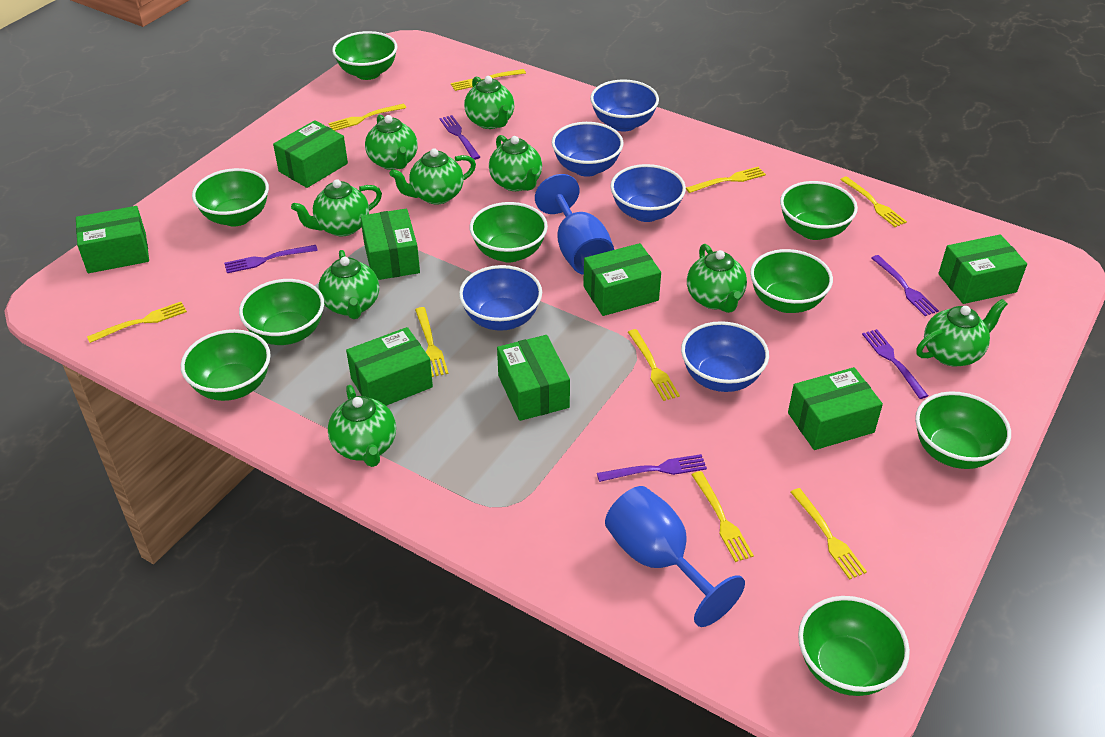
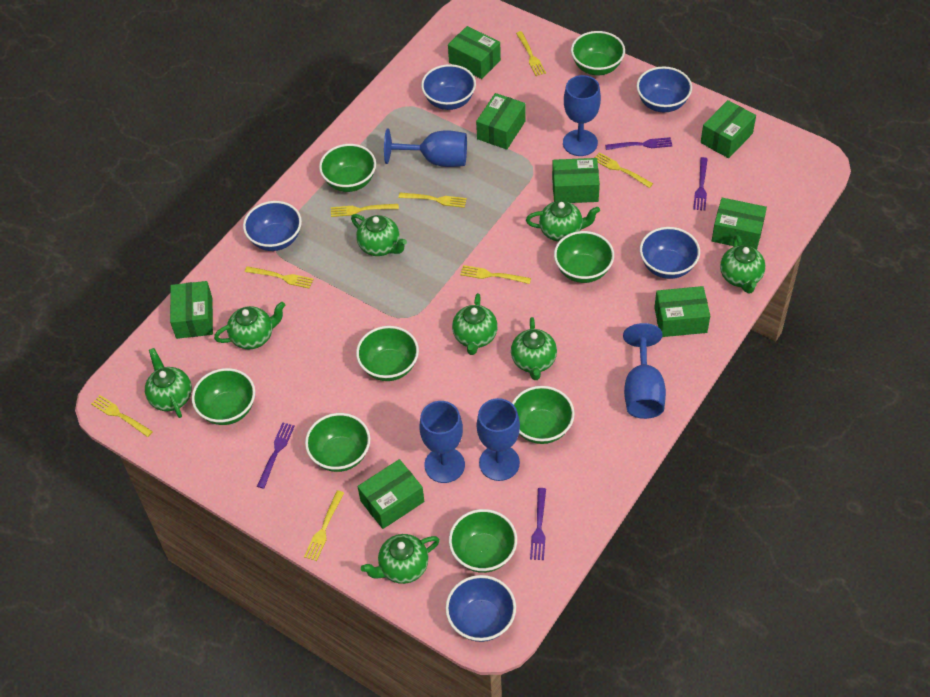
blue goblet: [535,174,614,275] [605,486,745,627] = 2 -> [384,128,467,167] [419,401,465,483] [477,398,520,481] [563,75,601,156] [623,323,666,419] = 5
green bowl: [181,329,271,401] [192,168,269,226] [239,279,324,345] [332,31,397,80] [469,202,548,263] [750,249,833,313] [780,181,858,240] [798,596,910,696] [915,391,1011,469] = 9 -> [192,368,255,425] [305,413,370,472] [319,144,376,192] [356,326,419,381] [449,509,517,573] [512,386,575,444] [554,231,614,283] [571,31,625,75] = 8
green teapot: [291,179,382,236] [319,250,379,319] [328,385,396,467] [365,114,418,170] [390,148,476,205] [464,76,514,129] [489,135,542,191] [687,244,747,313] [916,299,1008,367] = 9 -> [145,348,192,418] [214,302,285,349] [351,214,407,256] [361,534,440,584] [452,293,498,355] [511,317,557,380] [526,201,600,242] [720,235,766,294] = 8
purple fork: [224,245,318,273] [439,115,480,160] [597,454,707,482] [862,329,928,399] [871,255,939,316] = 5 -> [257,422,295,489] [530,488,546,560] [605,137,672,150] [693,157,708,211] = 4
yellow fork: [87,302,187,343] [328,103,406,131] [415,307,448,377] [451,69,526,91] [628,329,680,401] [686,167,766,193] [691,471,754,562] [791,488,867,580] [840,176,907,227] = 9 -> [91,395,153,437] [245,266,314,289] [304,490,344,561] [331,204,399,217] [399,193,467,208] [460,265,531,284] [516,31,546,76] [594,152,653,188] = 8

